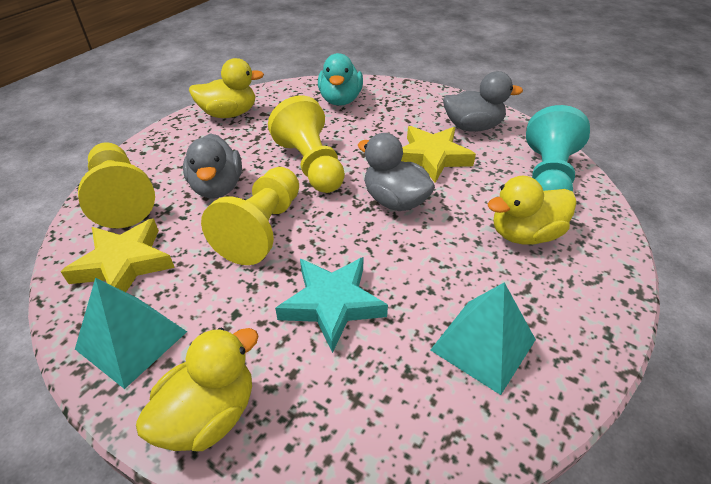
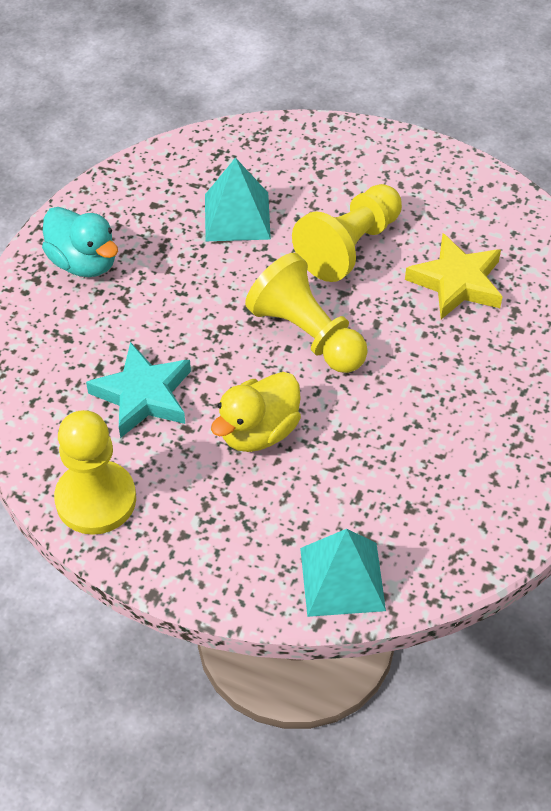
grey duck: [183,133,242,198] [358,133,435,211] [443,71,523,132] = 3 -> none = 0
turquoise pawn: [526,105,590,191] = 1 -> none = 0
yellow duck: [136,328,259,451] [189,58,264,118] [488,176,577,245] = 3 -> [211,372,301,452] = 1
yellow star: [61,218,175,292] [401,126,476,183] = 2 -> [405,233,503,320] = 1

